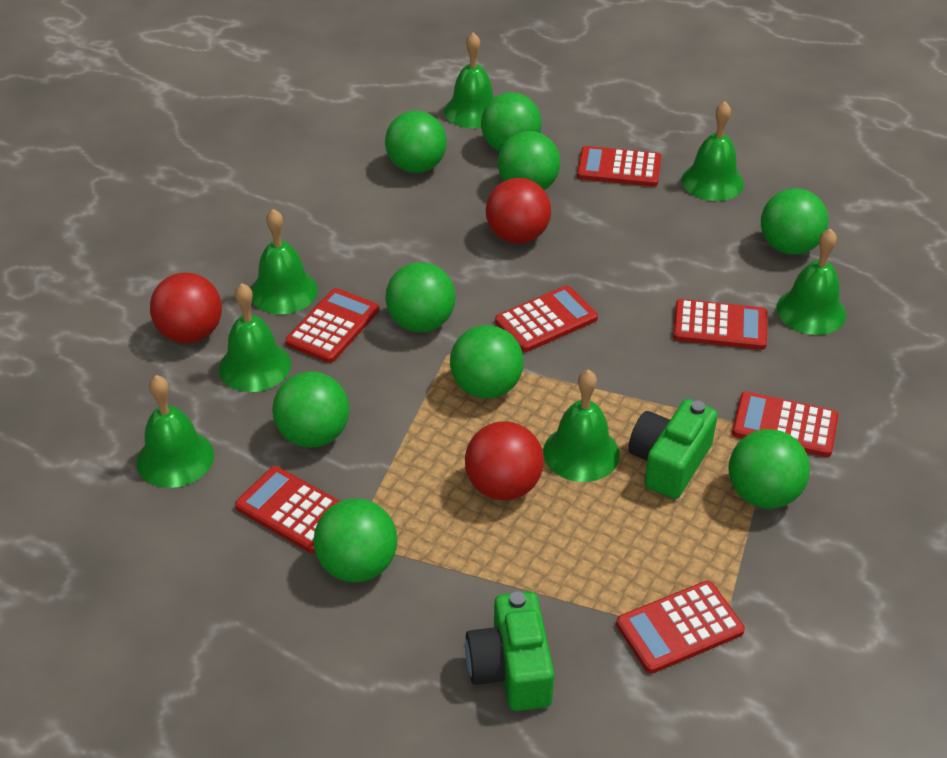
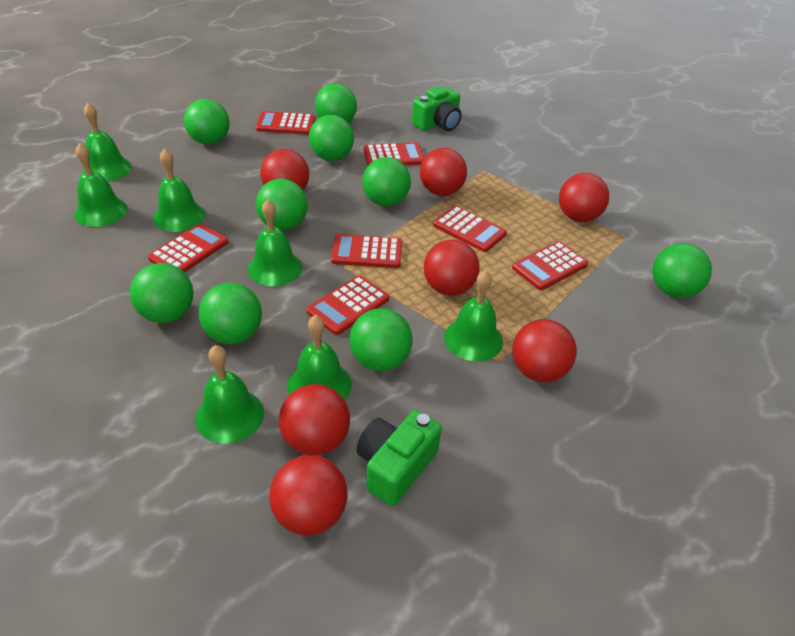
red ball: [150,273,222,343] [465,421,544,501] [486,178,551,244] = 3 -> [260,149,309,190] [269,455,348,536] [279,384,350,455] [420,148,467,196] [424,240,480,296] [512,319,577,382] [559,173,609,222] = 7

